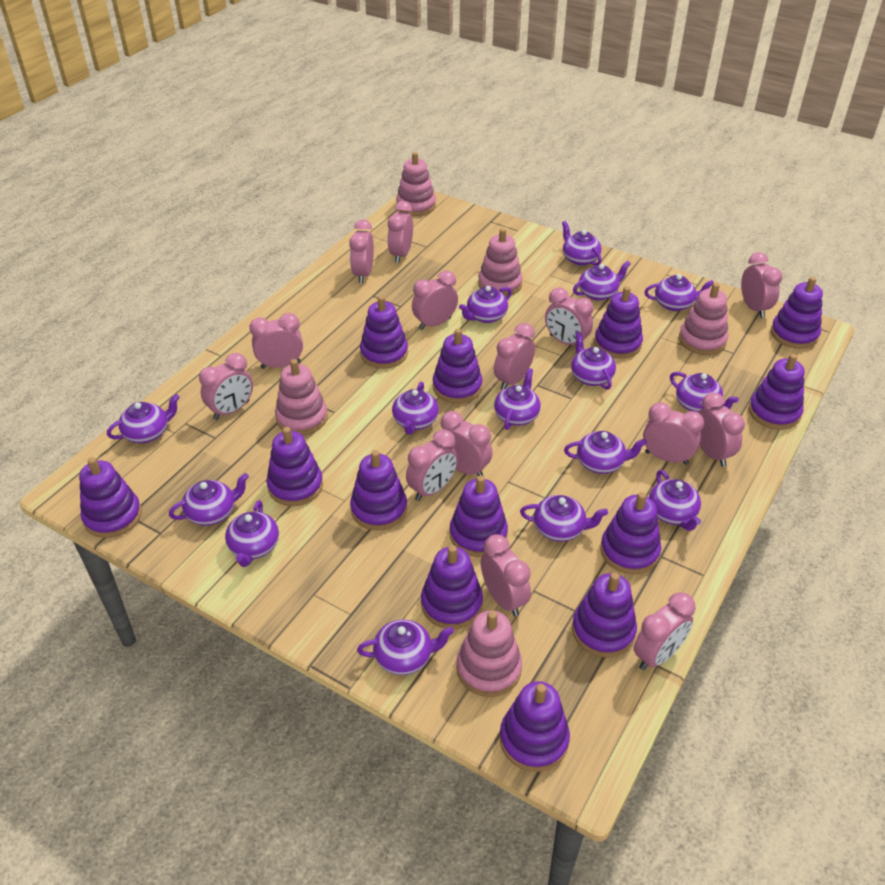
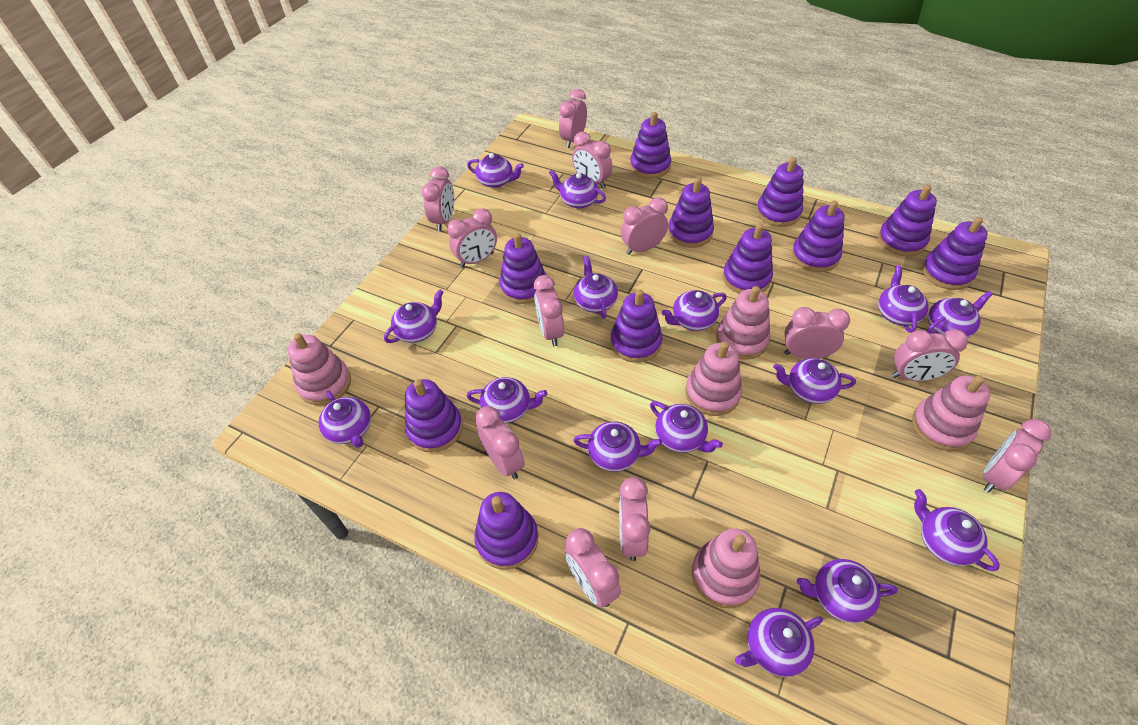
pink clock: [199,353,253,420] [249,313,303,369] [349,219,374,283] [388,201,413,263] [406,429,458,501] [412,270,458,330] [441,411,493,476] [481,534,531,617] [494,323,535,390] [545,288,593,345] [634,592,696,670] [643,402,704,465] [698,392,745,467] [741,252,782,318] = 14 -> [422,166,455,231] [447,208,497,268] [475,406,525,479] [533,275,564,346] [559,89,587,148] [564,528,621,608] [572,131,612,189] [619,477,650,561] [621,198,668,255] [784,307,850,359] [892,329,968,381] [983,419,1052,493] = 12
purple stacking toy: [79,457,142,538] [266,427,323,506] [350,450,407,531] [360,296,408,369] [421,545,483,629] [433,329,482,403] [450,475,508,557] [500,681,570,772] [572,572,637,658] [594,286,643,359] [600,492,661,574] [749,354,805,430] [771,277,823,349] = 13 -> [405,379,463,453] [474,492,538,570] [499,233,546,304] [611,290,662,363] [630,112,671,178] [668,178,714,248] [723,223,773,294] [756,157,803,227] [792,201,845,272] [878,185,937,256] [922,217,988,290] = 11

